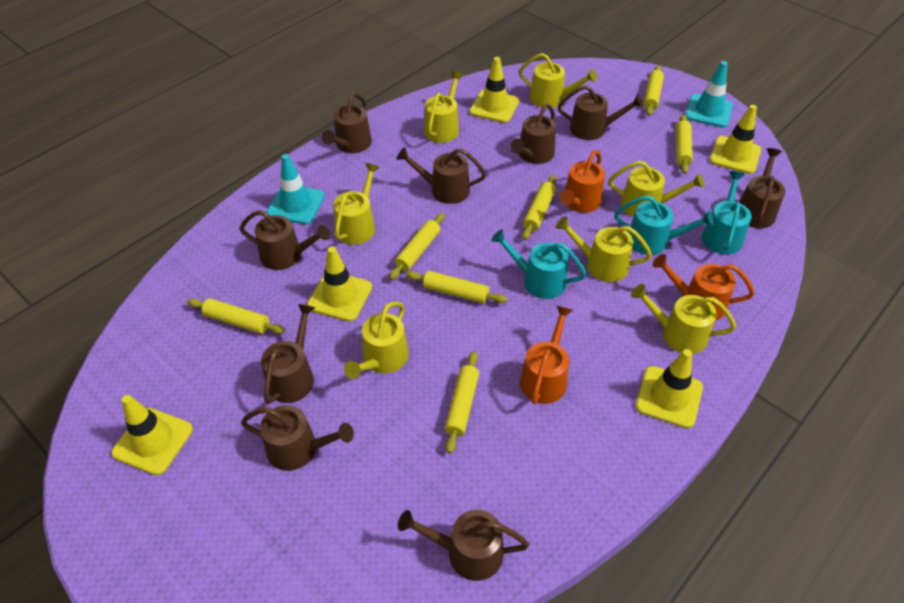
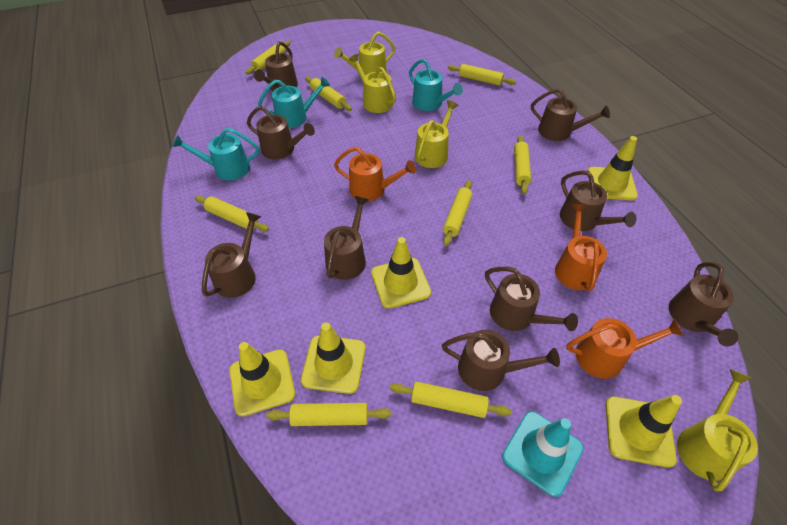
turquoise traffic cone: [266,154,325,224] [685,61,733,128] = 2 -> [502,411,583,497] = 1
yellow rolling pin: [187,298,285,334] [389,213,445,280] [406,271,507,304] [445,351,479,454] [522,175,556,240] [644,65,664,116] [676,114,693,174] = 7 -> [195,195,269,232] [245,40,291,74] [266,403,391,426] [305,76,352,111] [390,382,511,418] [443,180,473,246] [448,64,516,86] [514,135,531,194] = 8
yellow watering can: [333,163,379,245] [344,301,409,379] [424,71,463,143] [519,53,597,108] [555,216,652,282] [609,160,705,217] [631,284,736,354] = 7 -> [334,32,395,76] [349,54,396,113] [415,100,458,168] [677,369,758,491] = 4

